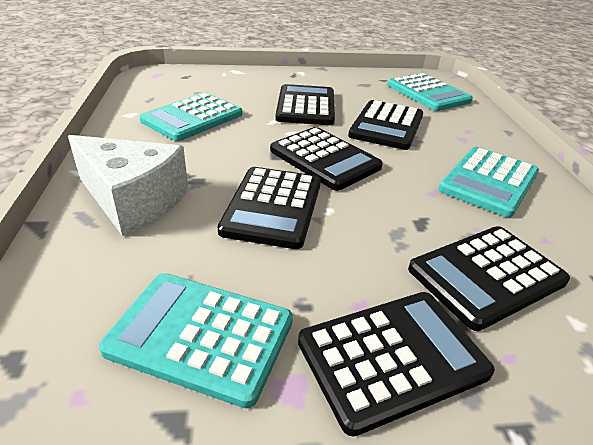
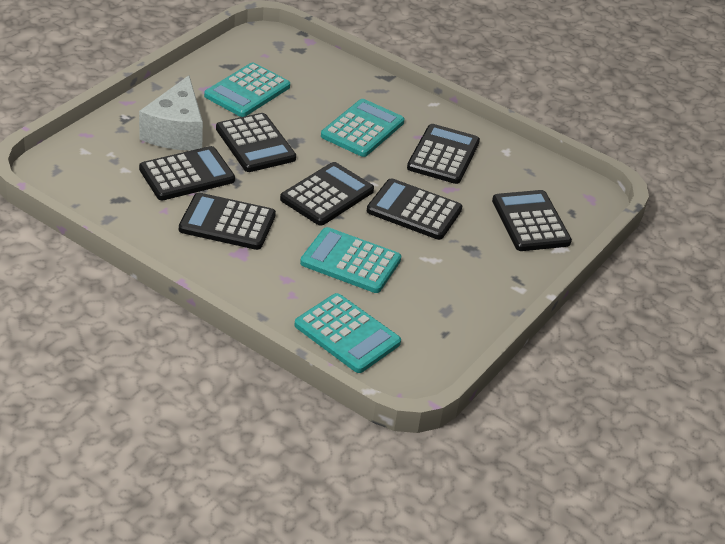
black calculator: [218,167,321,249] [270,127,383,191] [275,84,335,125] [298,292,495,437] [348,100,423,150] [408,226,570,331] = 6 -> [139,146,235,200] [179,193,276,250] [216,113,296,172] [280,162,374,226] [367,178,462,240] [407,124,480,184] [492,190,572,251] = 7

